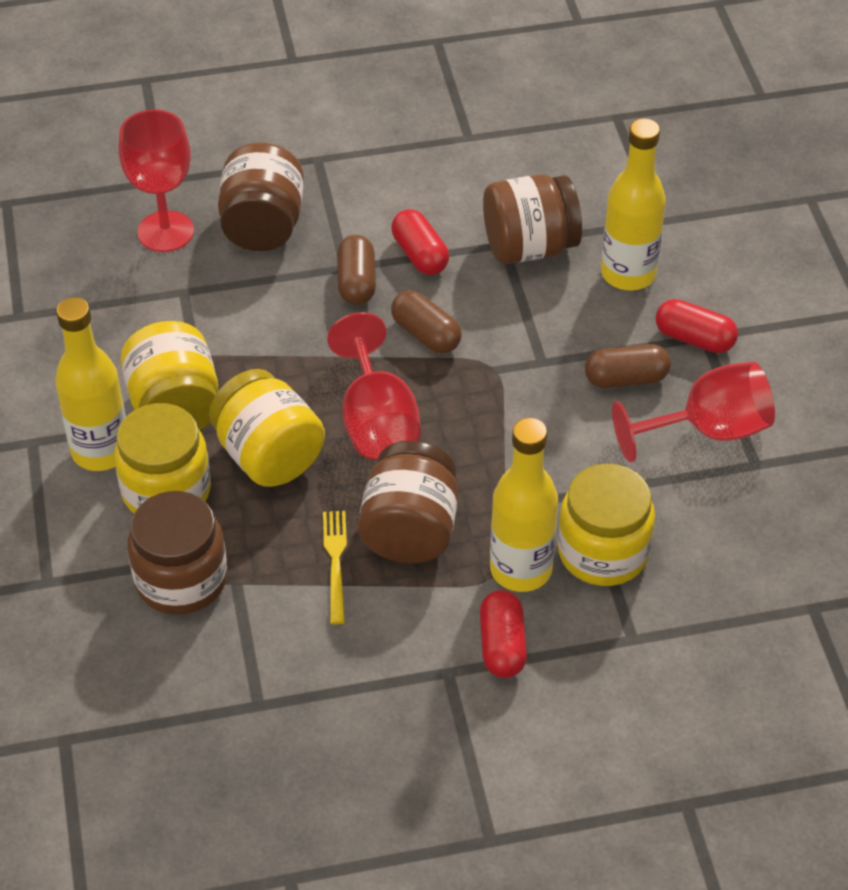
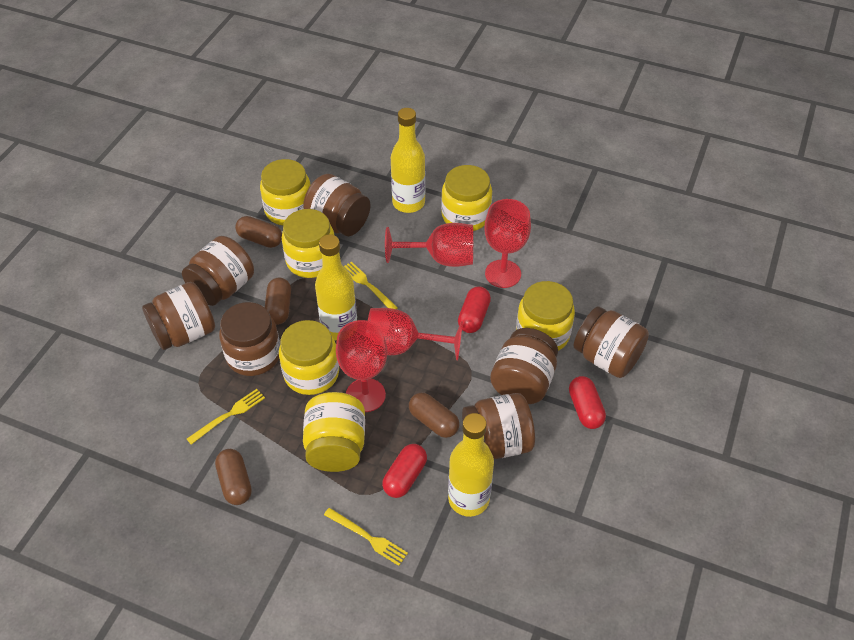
brown capsule: [337,235,376,305] [391,290,462,354] [585,344,671,388] = 3 -> [215,449,252,505] [235,216,282,248] [265,278,291,325] [409,393,459,438] = 4
brown jar: [127,491,227,615] [218,143,304,251] [358,441,458,563] [483,174,582,264] = 4 -> [142,282,215,350] [182,236,254,306] [219,302,280,376] [303,174,371,236] [462,393,535,459] [490,328,558,404] [574,307,649,378] = 7
red goblet: [119,110,194,252] [327,312,421,460] [612,362,775,462] = 3 -> [336,320,387,412] [368,308,463,360] [385,223,473,267] [485,199,531,288] = 4
yellow fork: [323,511,347,624] = 1 -> [187,389,265,445] [324,508,408,566] [344,261,398,309] = 3
yellow jar: [114,403,211,513] [120,321,218,430] [209,369,325,487] [558,464,655,586] = 4 -> [260,159,311,225] [279,320,339,395] [282,209,334,278] [303,392,365,472] [441,165,492,231] [516,281,575,351] = 6

